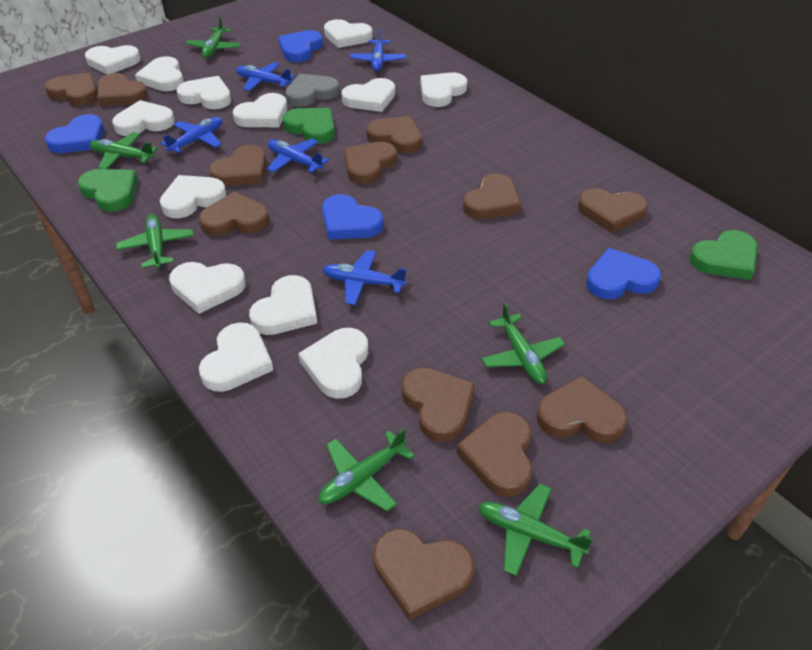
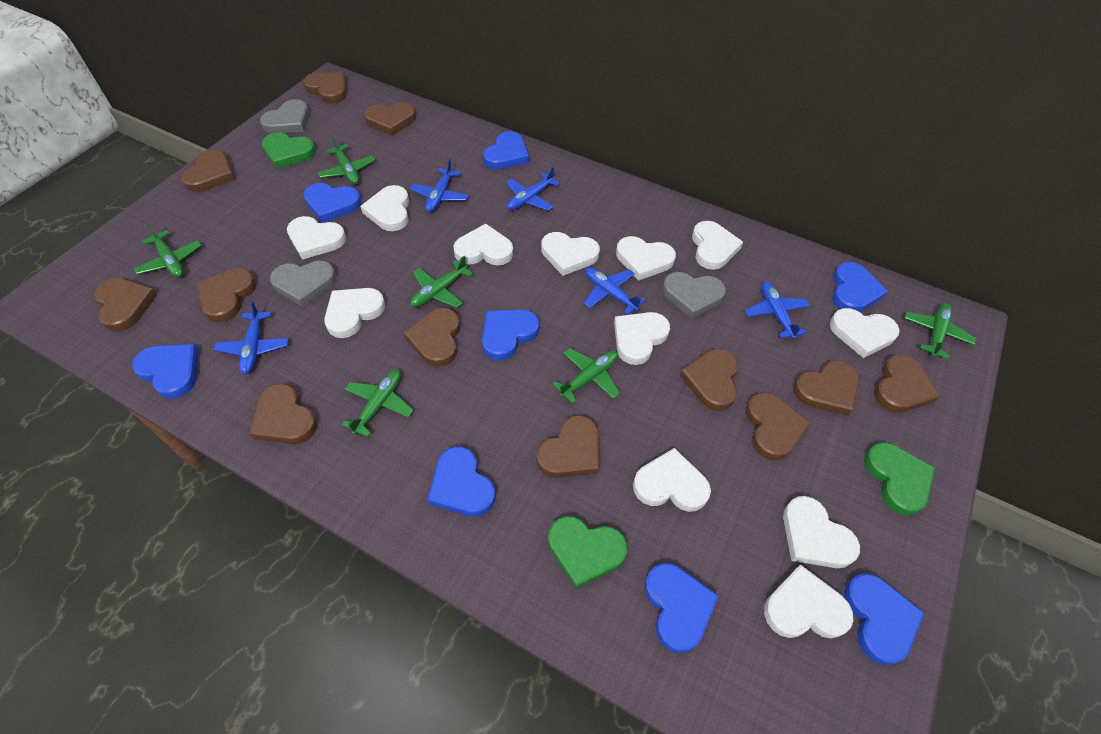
blue heart: [45,114,104,153] [278,30,323,62] [322,194,383,240] [586,248,661,299] = 4 -> [132,344,199,399] [303,183,361,223] [427,447,495,517] [482,309,539,361] [483,131,529,170] [645,563,719,653] [832,262,888,312] [844,573,924,665] = 8
grey heart: [285,74,339,107] = 1 -> [260,99,309,134] [270,261,336,307] [662,272,726,319] = 3
white heart: [85,45,141,74] [112,100,175,136] [135,56,184,91] [160,175,227,218] [169,262,246,314] [177,76,231,109] [199,322,273,392] [233,93,287,127] [249,275,317,335] [298,328,369,399] [324,19,373,48] [341,78,395,112] [420,73,467,107] = 13 -> [287,216,346,260] [324,288,385,338] [360,185,409,231] [453,224,513,265] [541,232,600,276] [614,312,670,365] [616,236,676,280] [633,448,711,512] [692,221,743,270] [764,564,854,639] [783,496,860,568] [830,308,900,358] = 12

